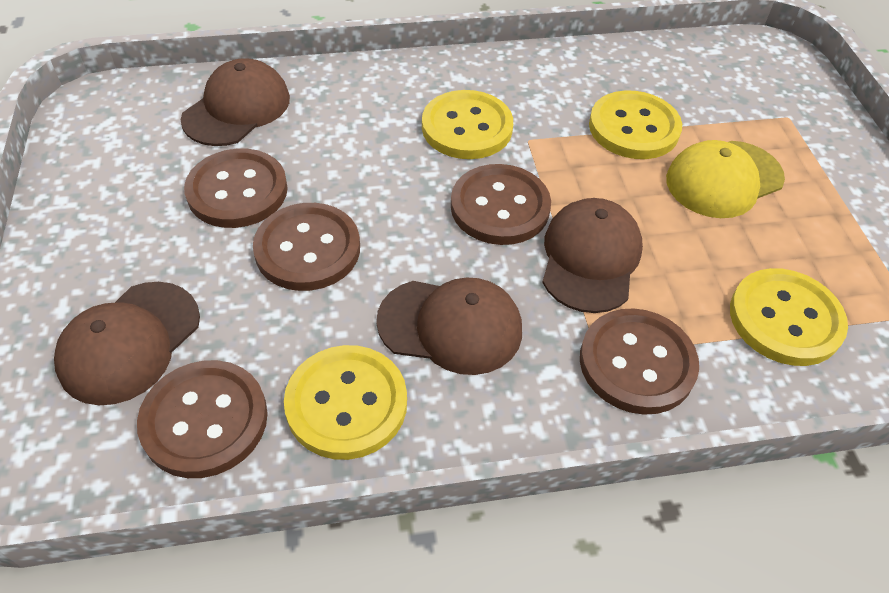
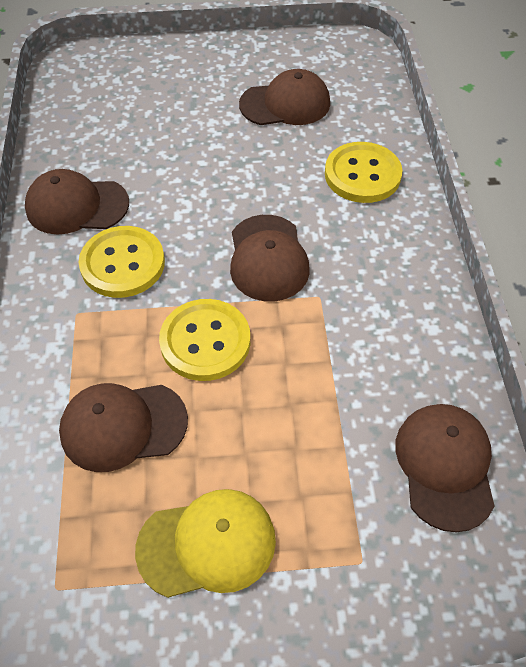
brown button: [137,360,268,478] [184,148,288,228] [253,203,360,291] [451,164,551,245] [580,308,699,415] = 5 -> none = 0
brown cap: [54,282,200,405] [181,58,290,146] [376,277,522,375] [542,198,643,313] = 4 -> [25,169,129,235] [59,383,188,472] [230,215,310,301] [239,69,330,125] [395,404,494,532] = 5
yellow button: [284,345,407,460] [422,90,513,159] [589,90,682,159] [730,268,848,366] = 4 -> [79,226,165,298] [159,299,250,381] [325,142,402,203] = 3

